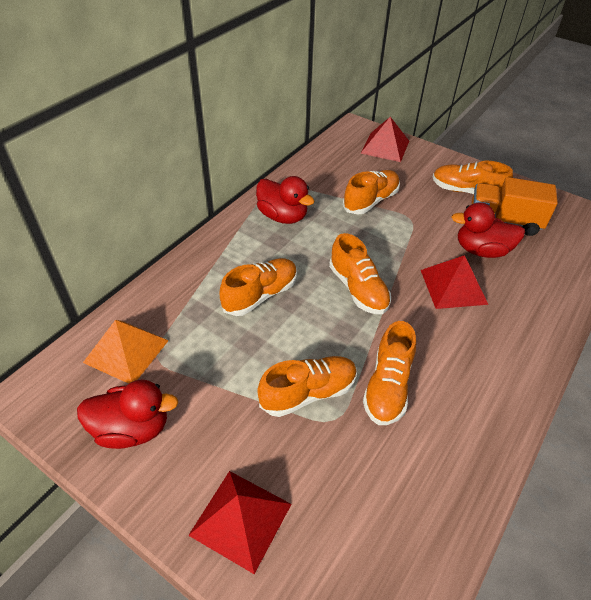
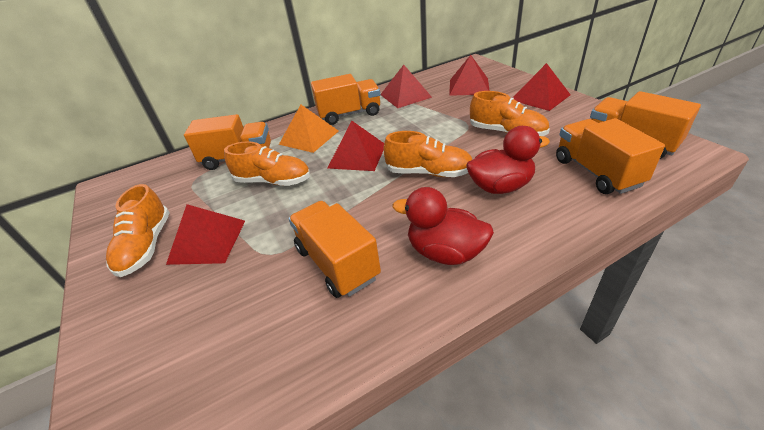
orange shoe: [220,258,297,316] [257,356,357,417] [329,233,391,314] [342,170,400,214] [363,321,416,425] [433,161,513,194] = 6 -> [106,184,170,277] [224,141,310,186] [384,131,472,177] [470,91,550,136] = 4
orange truck: [472,177,558,236] = 1 -> [184,114,271,170] [289,201,381,298] [311,74,380,125] [556,118,665,194] [590,91,701,159] = 5
red duck: [77,379,178,449] [256,176,315,224] [451,202,525,258] = 3 -> [392,187,494,265] [466,126,550,194] = 2
red pyramid: [188,471,292,574] [360,117,409,162] [421,255,488,309] = 3 -> [166,204,245,265] [328,121,384,171] [380,65,432,108] [449,55,490,96] [513,63,571,111] = 5

